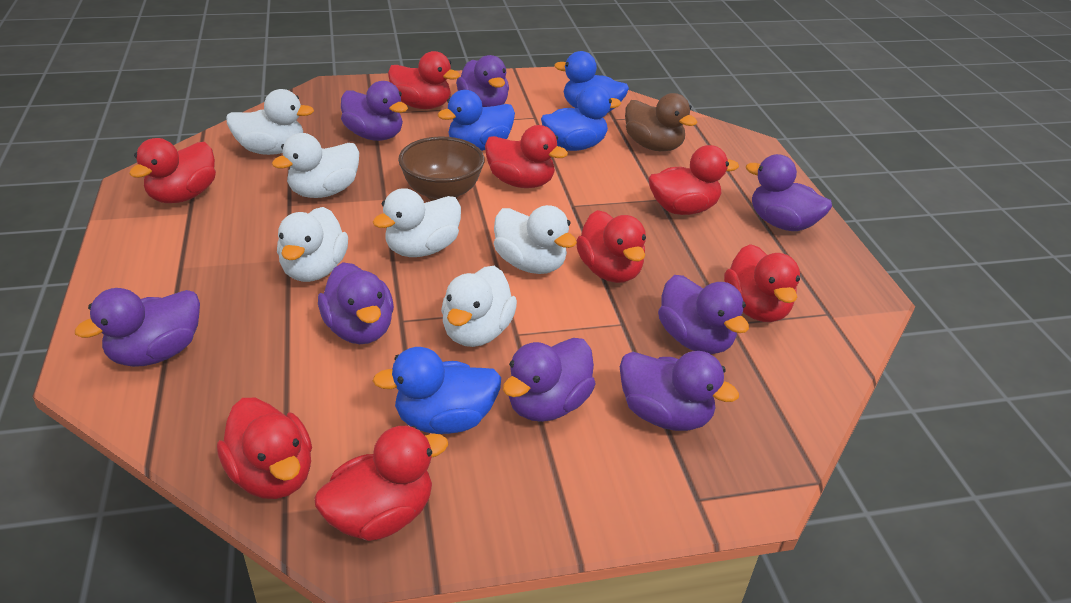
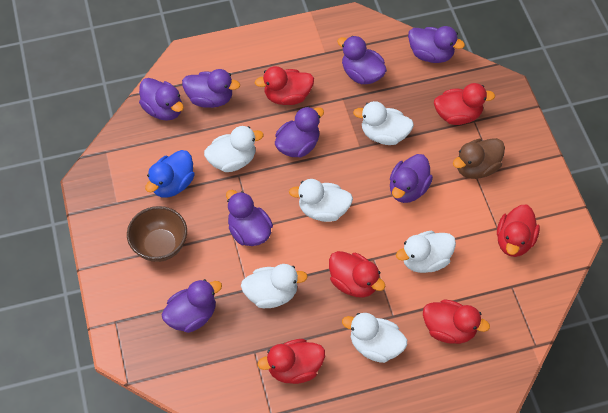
blue duck: [373,347,501,434] [437,90,515,151] [541,85,621,151] [554,51,629,113] = 4 -> [145,150,195,198] = 1
red duck: [129,138,216,203] [217,398,312,499] [314,426,449,541] [388,51,460,109] [485,125,568,188] [576,210,646,283] [649,145,739,215] [724,244,800,322] = 8 -> [255,66,314,105] [257,339,325,384] [329,251,385,298] [423,299,490,344] [434,83,495,125] [497,205,540,257] = 6

